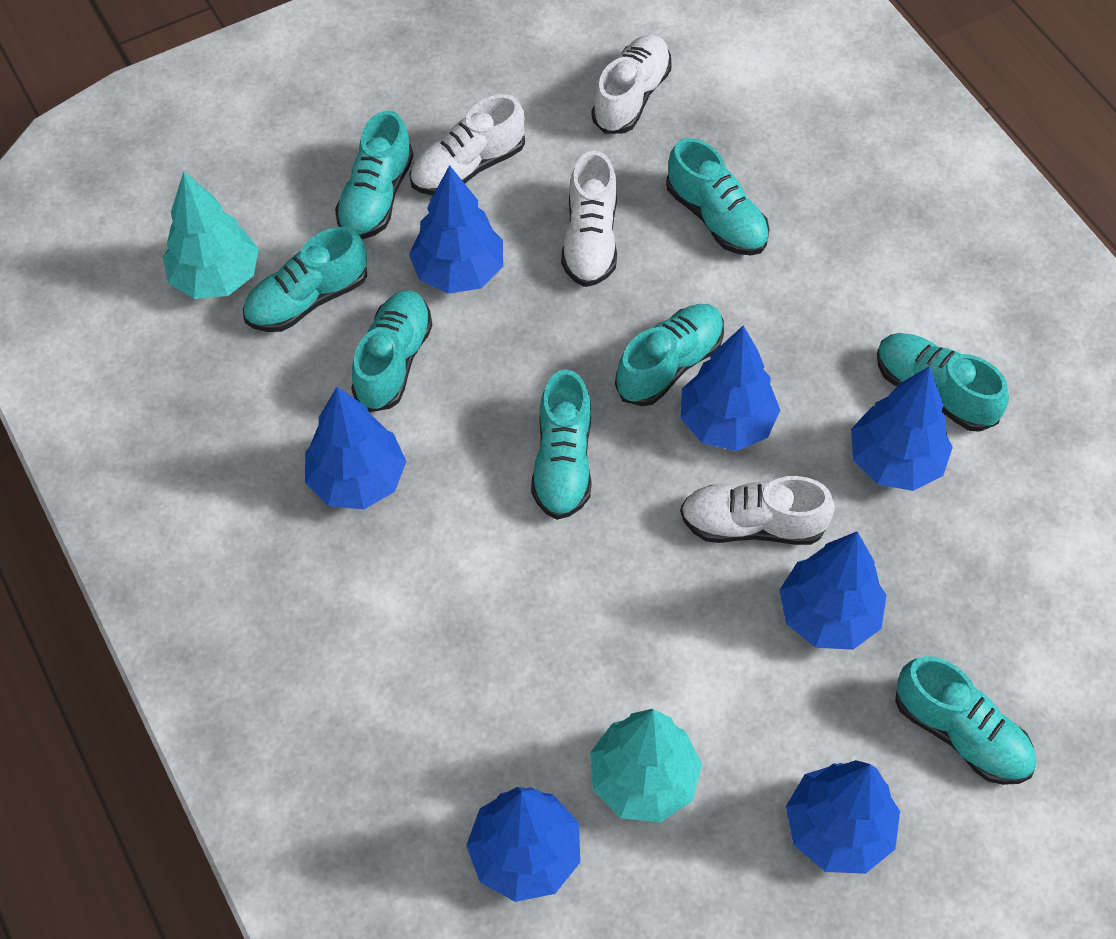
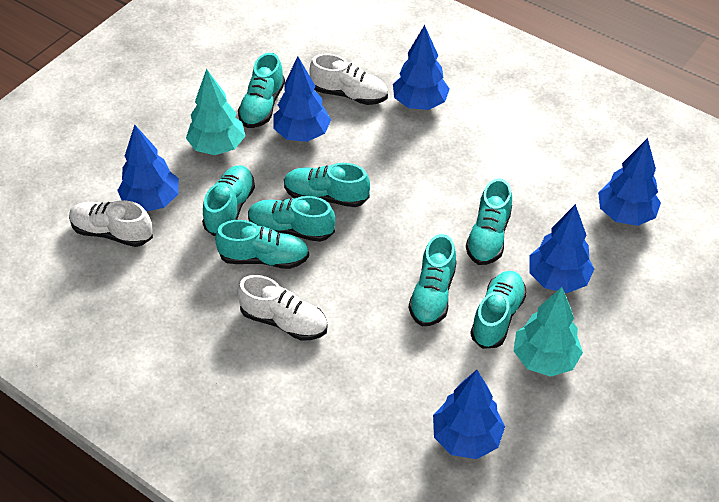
blue tree: [305,387,406,510] [409,165,503,294] [466,787,580,902] [680,325,780,451] [779,531,887,650] [786,760,900,874] [851,366,953,491] = 7 -> [117,125,179,211] [273,56,331,142] [393,25,450,110] [433,370,505,459] [530,204,594,293] [598,138,661,226] = 6
white shoe: [409,94,525,195] [561,151,617,287] [591,34,672,134] [680,476,835,545] = 4 -> [69,200,153,247] [237,275,328,341] [309,54,388,105] = 3

